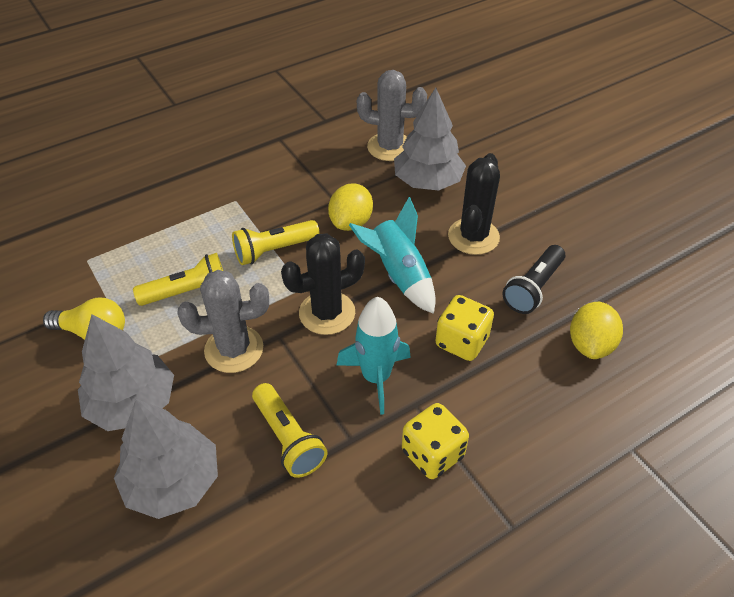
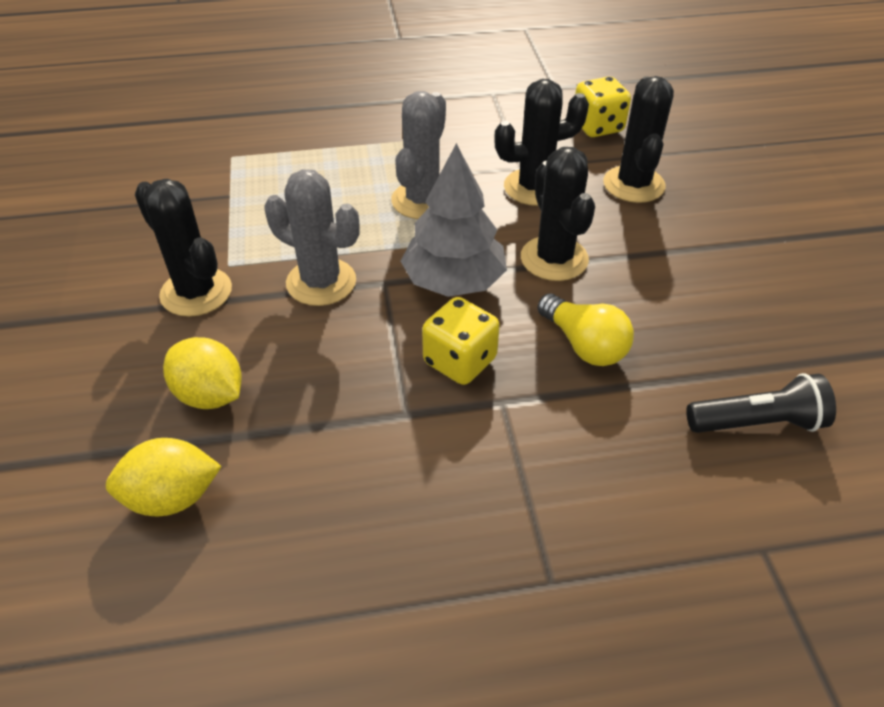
black cactus: [281,234,365,335] [448,153,500,255] = 2 -> [135,179,232,317] [494,79,589,206] [521,147,595,281] [603,76,674,203] = 4
grey tree: [78,314,174,431] [114,399,218,519] [394,87,466,190] = 3 -> [401,143,507,297] = 1
turquoise rocket: [337,297,411,415] [349,197,436,314] = 2 -> none = 0
yellow flashlight: [133,253,223,306] [232,220,320,265] [252,383,327,478] = 3 -> none = 0

